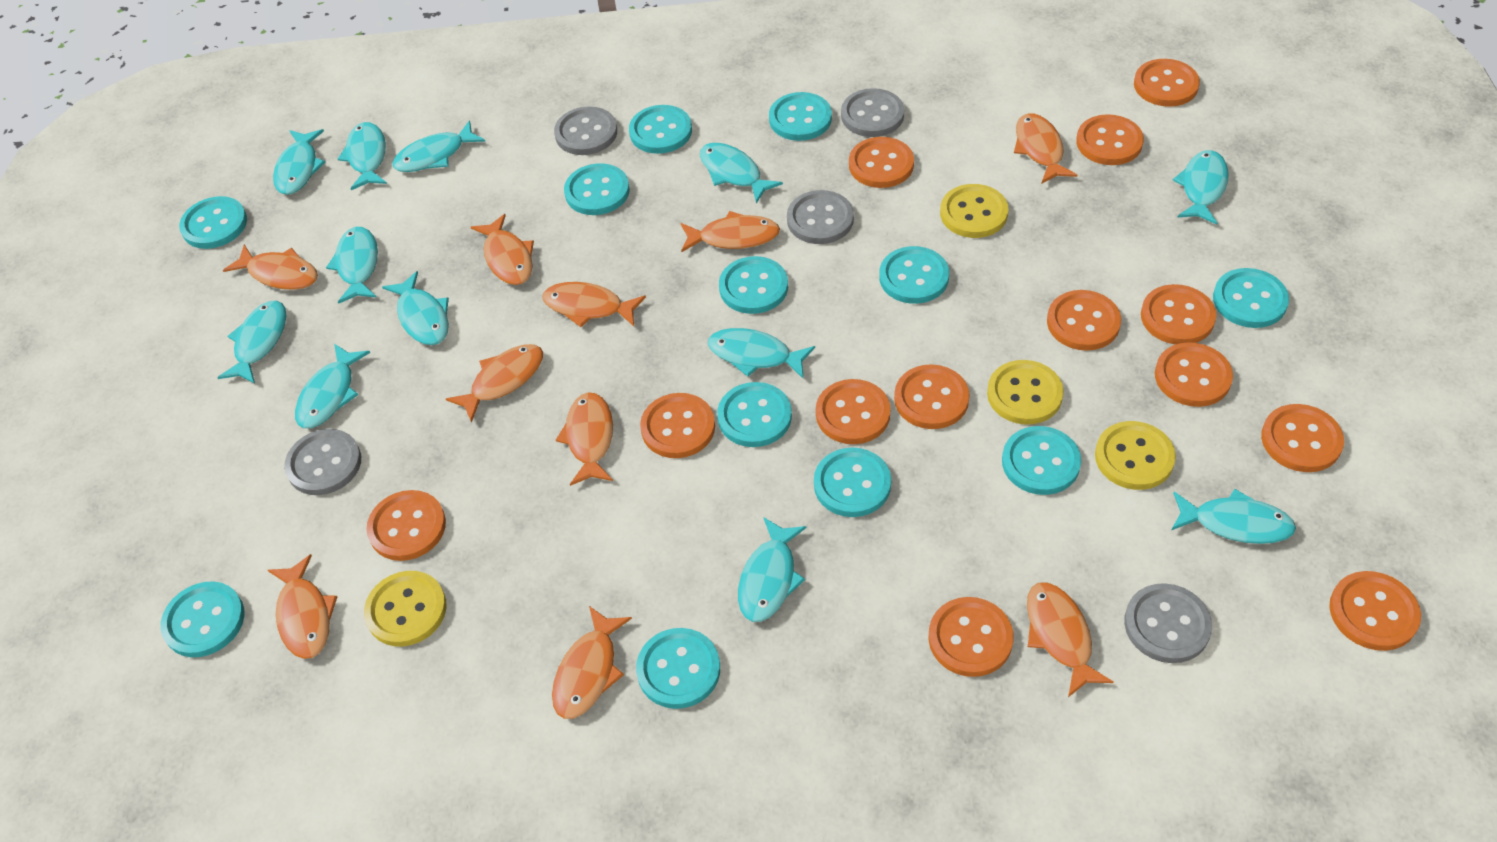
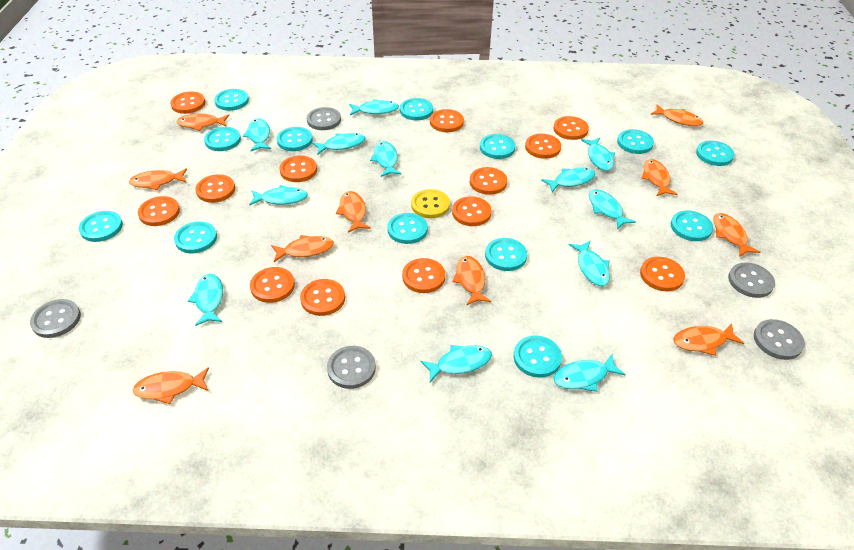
turquoise button: [160,582,245,657] [179,196,247,249] [564,163,630,215] [629,105,692,154] [636,628,720,709] [717,382,792,447] [719,256,788,314] [769,92,832,141] [814,448,891,517] [879,246,949,304] [1002,426,1081,495] [1213,268,1289,328] = 12 -> [79,211,123,242] [174,221,217,253] [204,127,241,151] [214,89,249,111] [277,127,313,151] [387,213,428,244] [400,98,433,120] [480,134,516,159] [485,238,527,271] [514,335,562,378] [617,129,654,154] [671,210,713,241] [696,141,734,166] = 13
yellow button: [364,571,447,647] [940,184,1009,238] [987,360,1064,425] [1095,421,1176,490] = 4 -> [411,189,450,218] = 1

